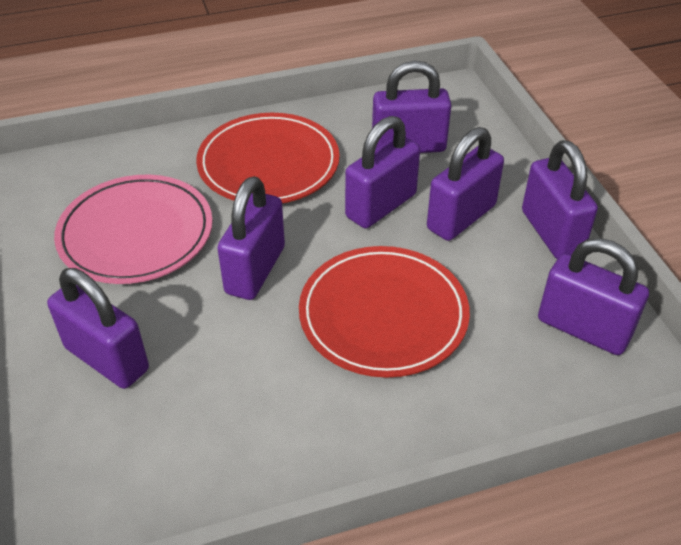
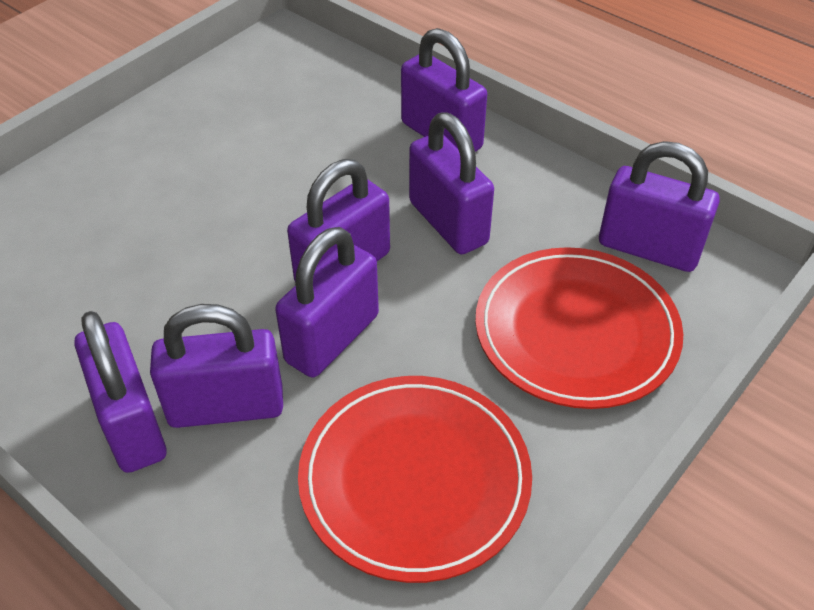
pink plate: [54,175,213,284] = 1 -> none = 0

